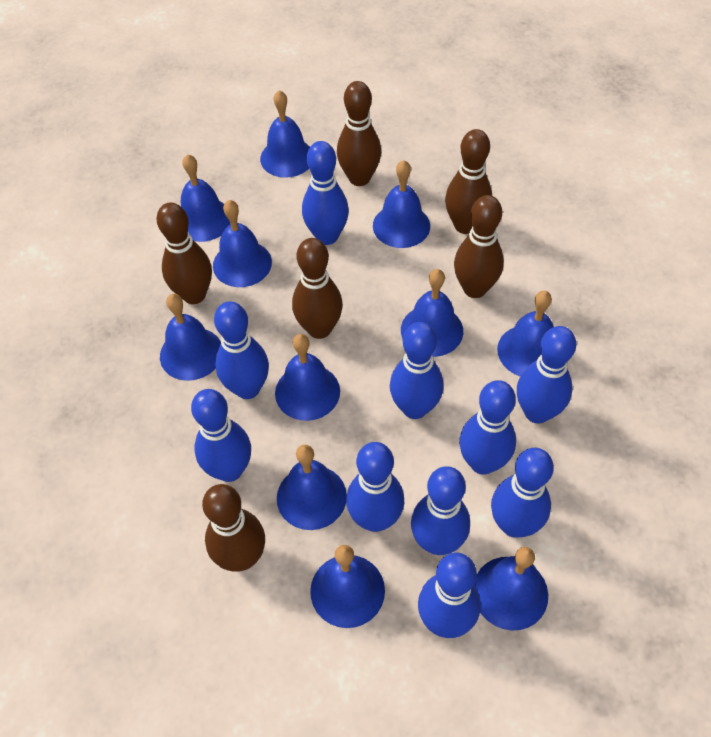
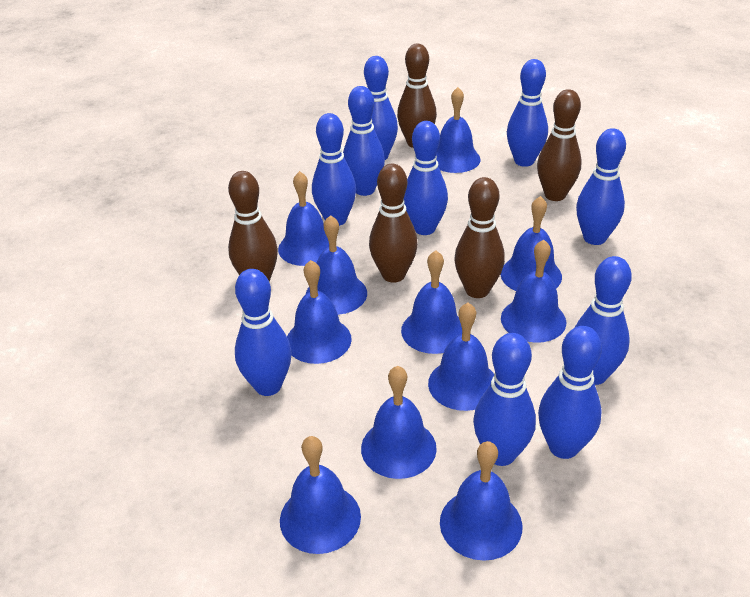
brown bowling pin: [156,202,212,304] [202,484,265,572] [292,238,343,339] [337,81,381,186] [445,129,492,234] [454,195,504,298] = 6 -> [228,171,278,282] [369,164,418,283] [397,44,437,148] [454,177,505,298] [537,89,582,201] = 5

